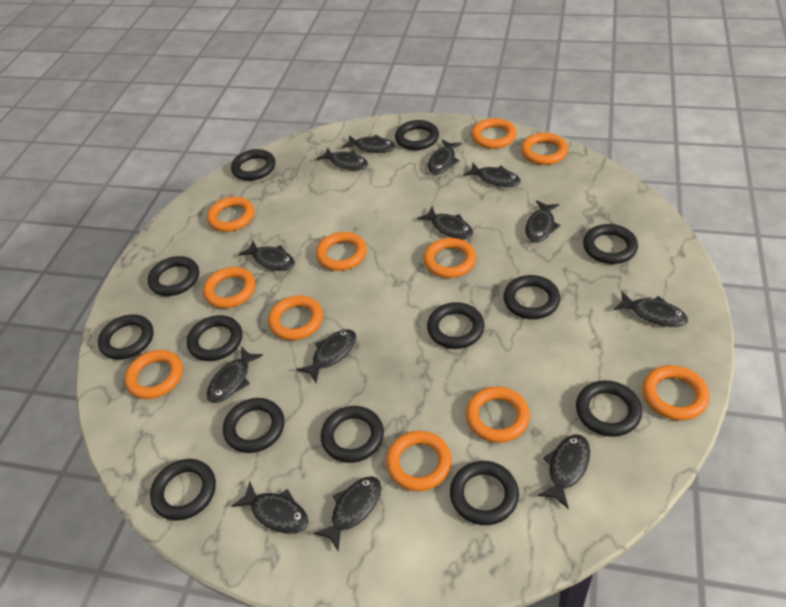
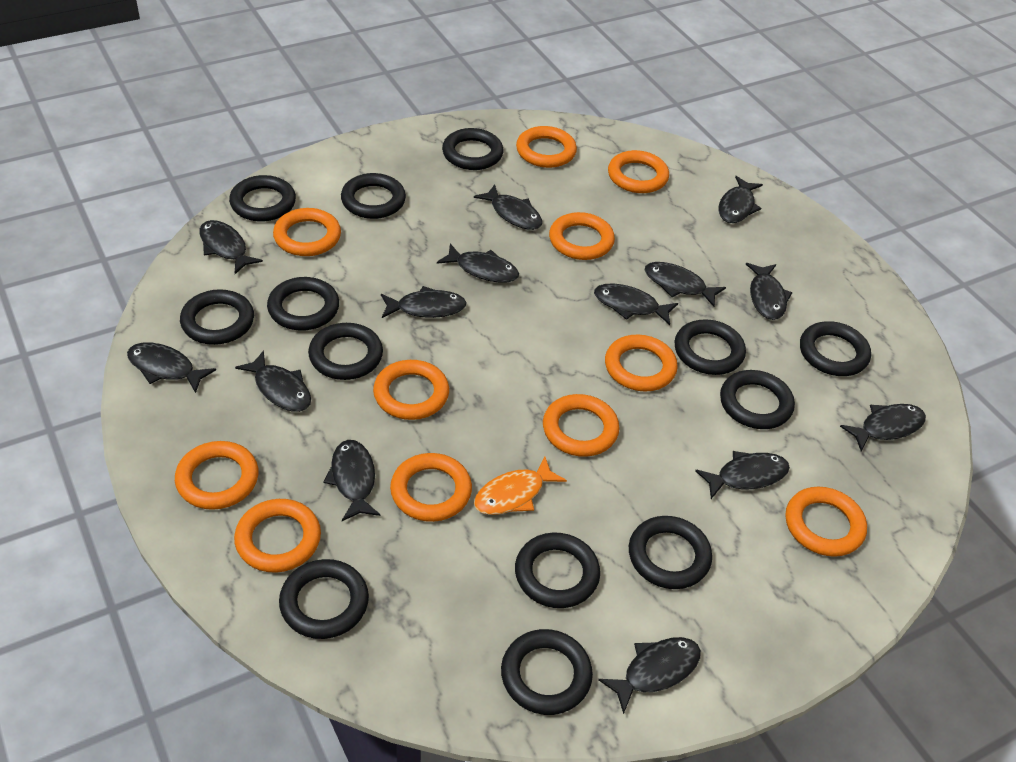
black fish: [207,346,263,403] [231,481,309,534] [238,241,295,271] [296,329,356,383] [313,476,381,551] [316,147,368,170] [342,135,396,153] [417,207,473,240] [428,139,462,175] [463,163,521,187] [525,200,560,243] [538,434,590,509] [613,291,688,327] = 13 -> [127,343,216,393] [199,220,263,274] [235,350,311,412] [324,440,381,521] [381,286,466,318] [437,244,519,283] [474,184,542,230] [594,283,678,325] [598,637,701,714] [645,262,726,307] [695,451,790,499] [718,176,763,223] [746,263,793,320] [840,404,926,451] = 14
orange fish: none = 0 -> [474,457,567,515] = 1

